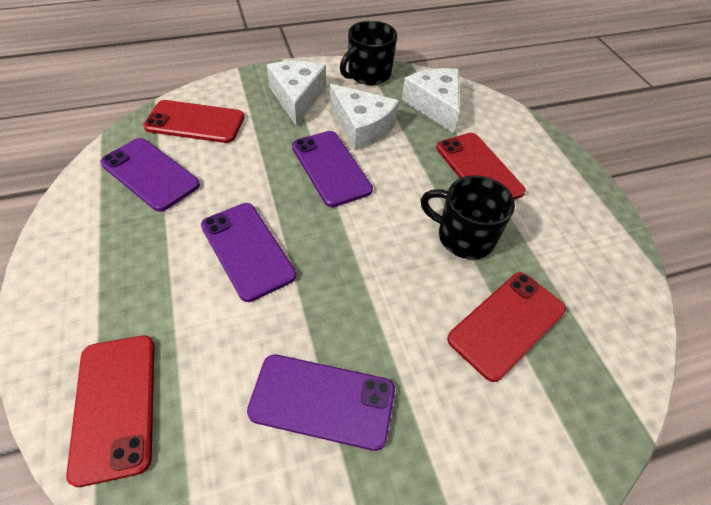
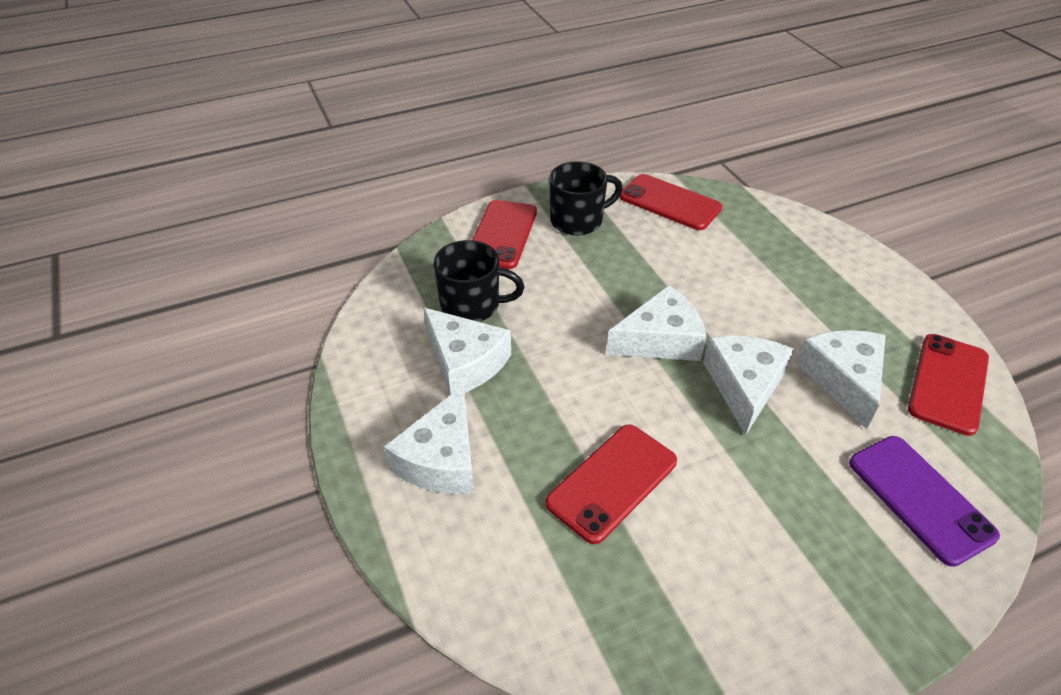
purple phone: [100,138,200,212] [201,203,296,302] [247,354,395,451] [292,131,373,207] = 4 -> [849,436,1000,567] = 1
white cheese: [267,61,326,126] [330,84,399,151] [402,68,459,134] = 3 -> [384,385,474,494] [423,308,511,395] [606,285,706,361] [703,336,794,436] [796,330,886,429] = 5

